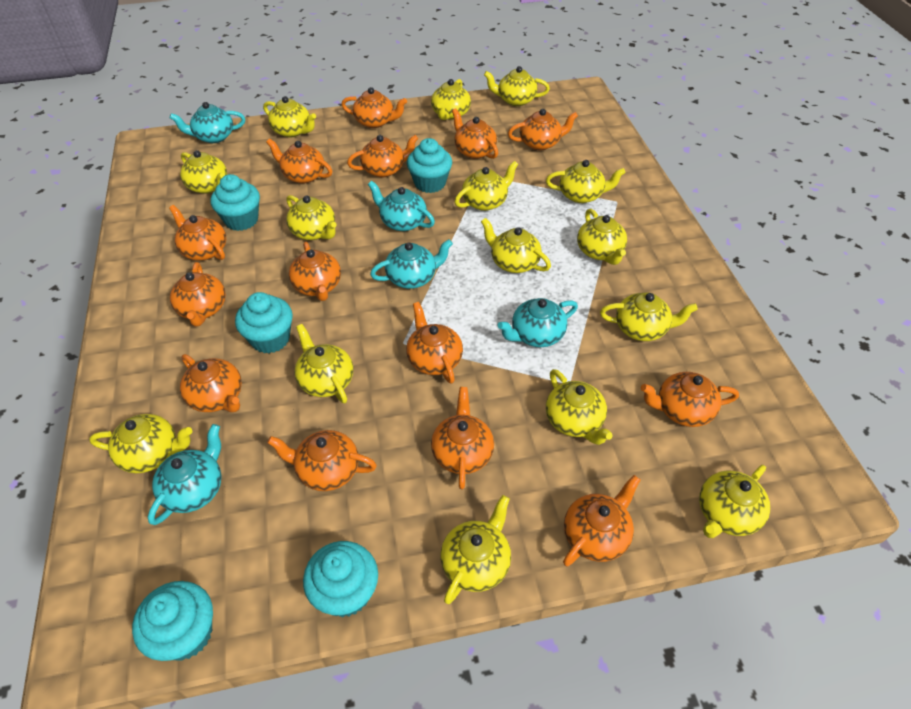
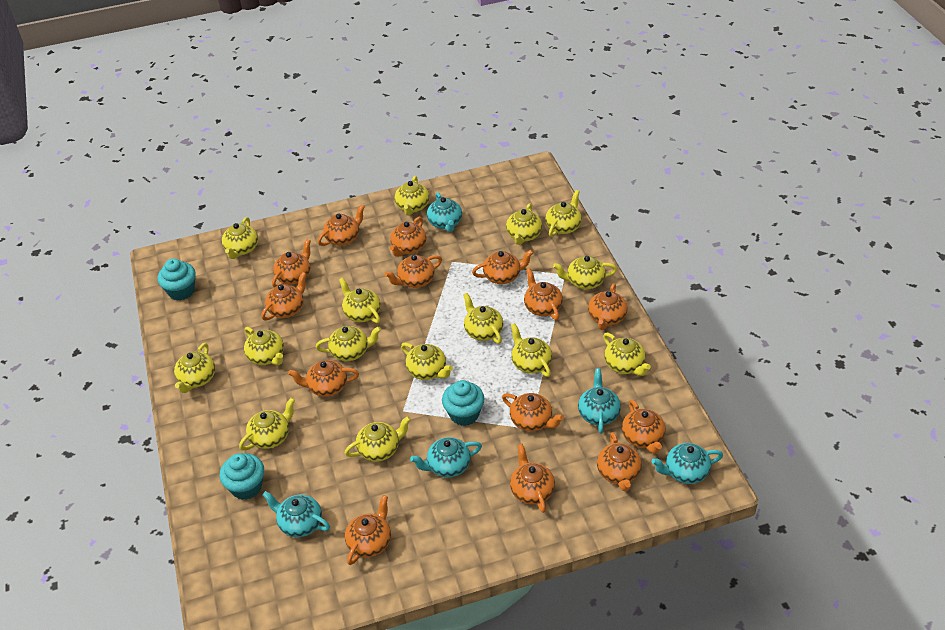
turquoise cupcake: [132,581,213,661] [211,174,260,231] [235,292,293,353] [303,541,378,617] [407,138,452,193] = 5 -> [158,259,196,301] [219,453,264,500] [442,380,485,426] = 3

